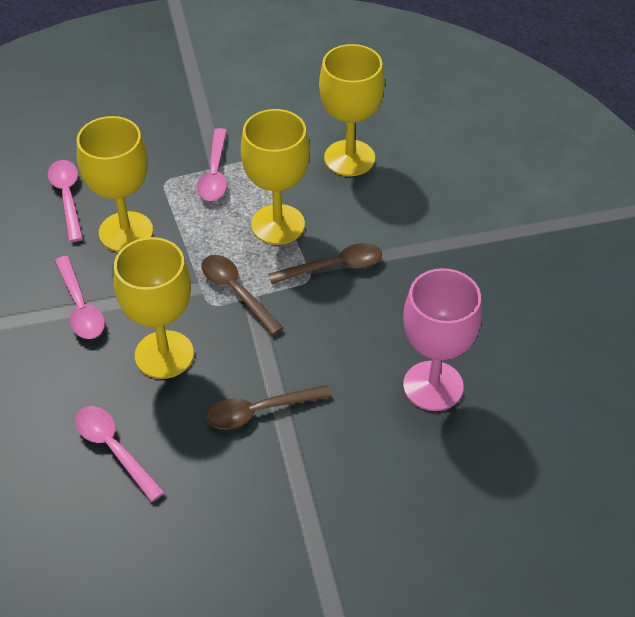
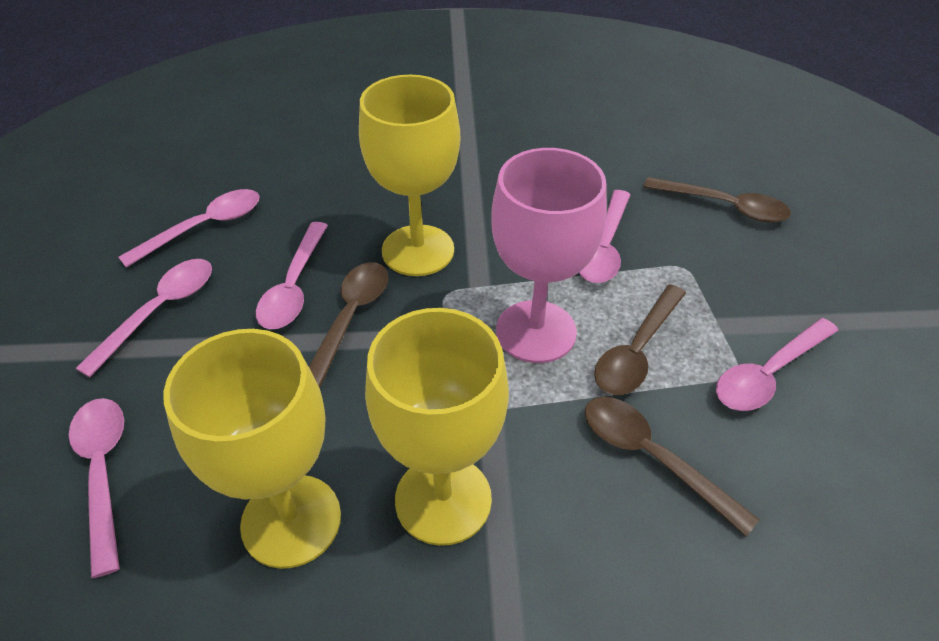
brown spoon: [202,255,283,335] [206,385,332,429] [268,243,382,284] = 3 -> [309,262,388,388] [585,397,760,536] [594,284,686,395] [644,177,791,223] = 4
pink spoon: [48,160,83,242] [55,256,105,339] [75,406,165,502] [197,128,227,201] = 4 -> [69,398,124,578] [75,259,212,377] [118,189,260,268] [256,222,328,329] [579,190,631,283] [716,318,838,411] = 6
yellow goblet: [77,116,153,252] [114,237,194,379] [241,109,310,245] [319,44,385,176] = 4 -> [163,329,341,569] [359,75,460,276] [365,308,509,546] = 3

